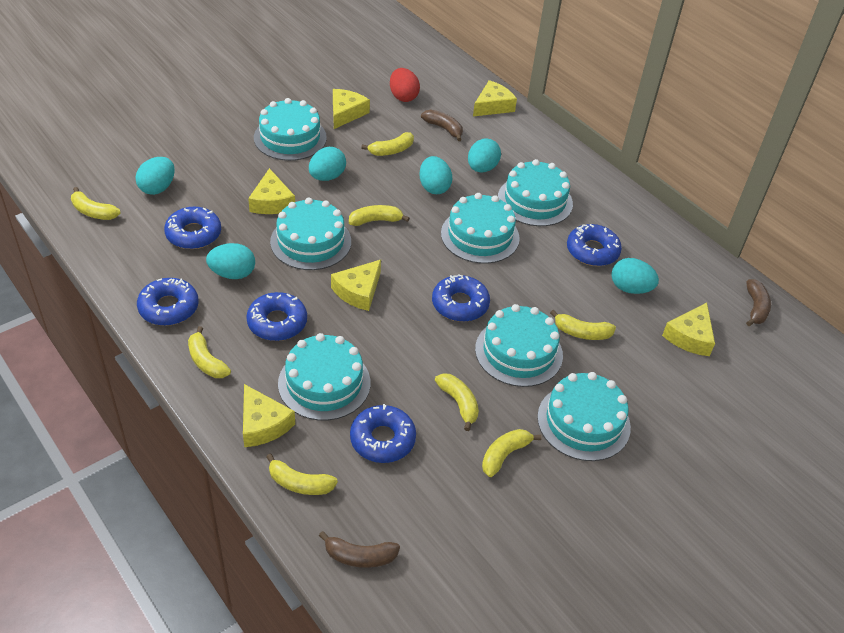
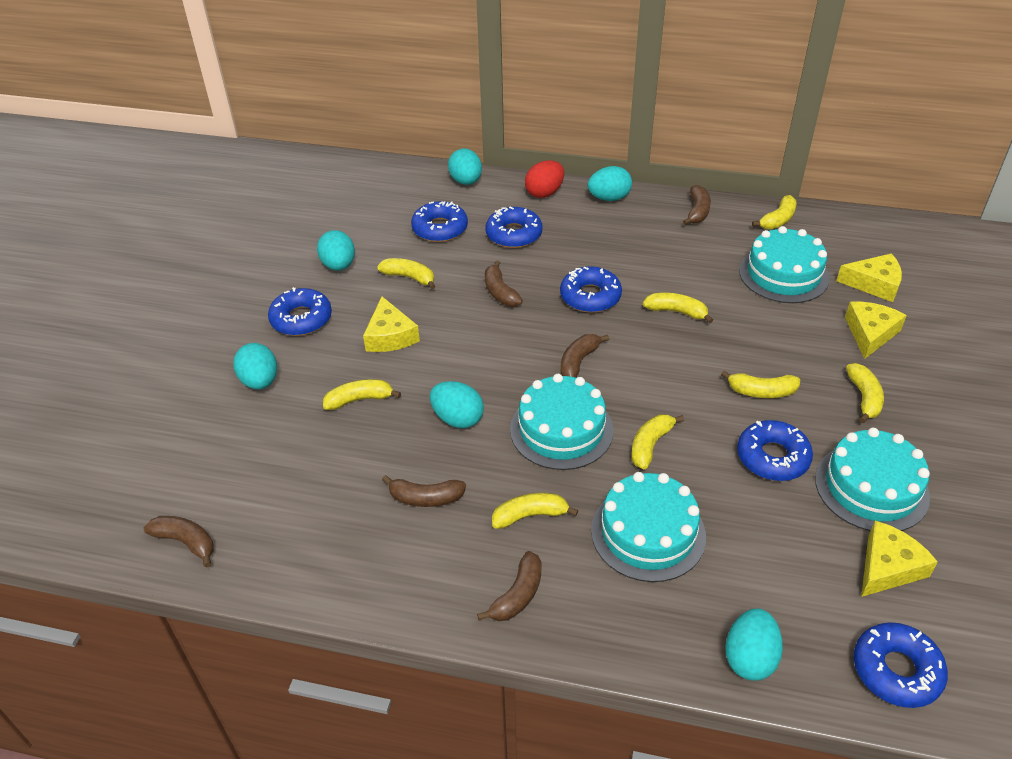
brown banana: [319,531,400,568] [421,109,463,141] [746,279,771,326] = 3 -> [144,516,214,568] [382,475,466,507] [477,551,541,621] [485,260,523,306] [561,334,609,378] [683,185,711,225] = 6
turquoise cake: [254,98,327,161] [270,198,351,270] [278,333,370,421] [441,193,520,264] [475,304,563,387] [498,159,573,226] [537,372,631,461] = 7 -> [510,374,613,470] [591,472,706,582] [739,226,830,303] [815,428,930,531] = 4
yellow cheese: [243,384,295,447] [248,168,295,214] [331,260,381,311] [333,89,370,129] [473,80,517,116] [662,303,715,356] = 6 -> [363,296,420,352] [836,253,902,302] [845,302,907,359] [861,520,938,597] = 4

